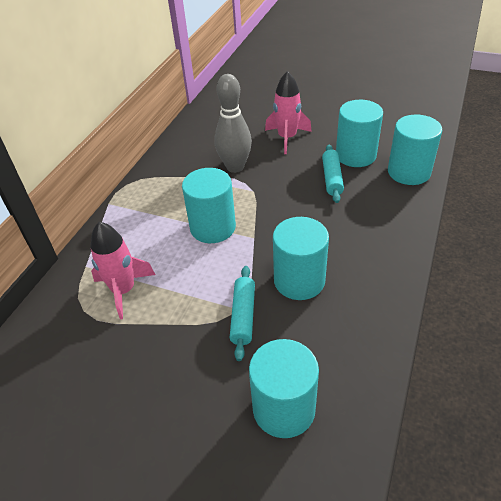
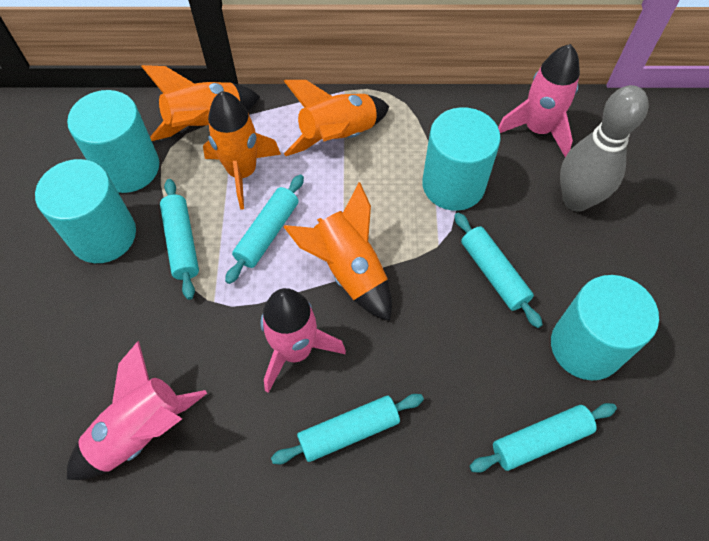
orange rocket: none = 0 -> [141,65,260,141] [203,91,281,210] [284,80,389,156] [284,182,392,321] = 4
pink rocket: [91,222,155,320] [265,71,312,154] = 2 -> [67,341,207,480] [260,288,346,393] [498,44,580,157] = 3
turquoise cylinder: [182,168,236,243] [249,339,319,438] [273,217,329,300] [336,100,383,167] [388,115,442,185] = 5 -> [35,159,136,263] [67,90,159,193] [422,107,501,211] [551,275,659,380] = 4
turquoise rolling pin: [230,266,255,361] [322,145,344,203] = 2 -> [160,179,199,300] [225,174,304,284] [271,394,424,464] [454,213,543,328] [469,403,617,473] = 5

